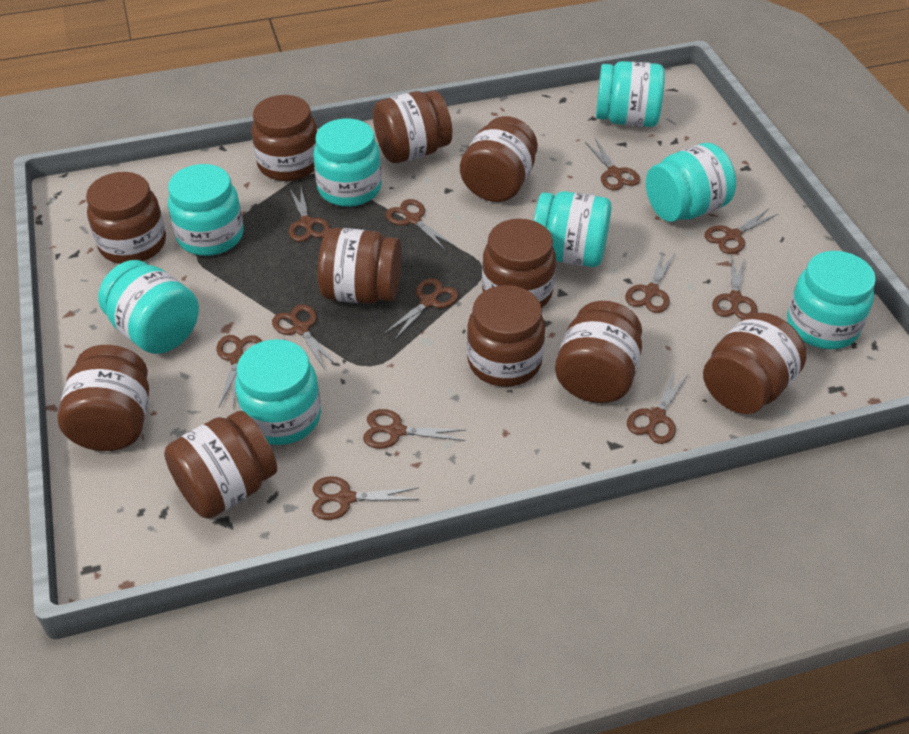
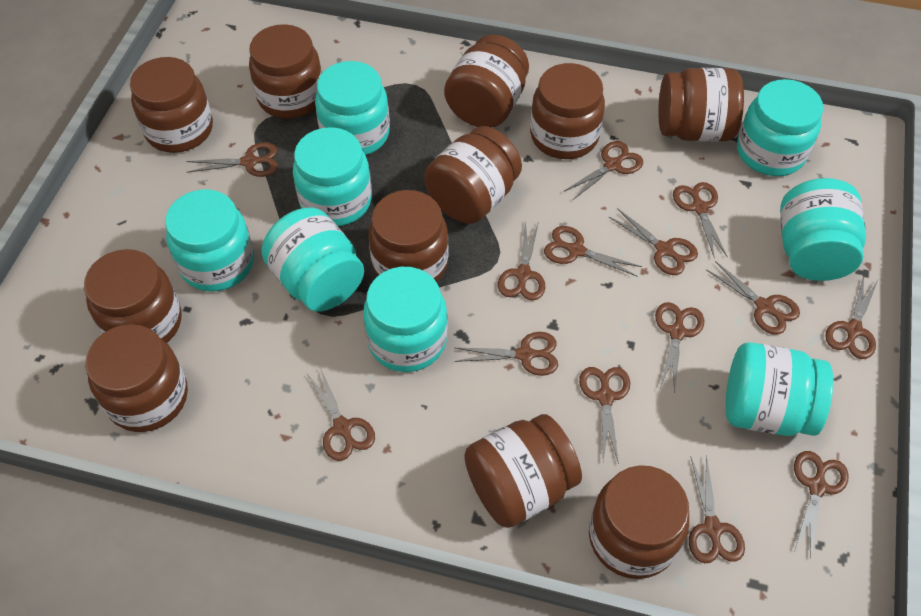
brown scissors: [217,335,262,408] [272,304,338,370] [289,187,330,242] [312,476,419,520] [363,409,466,449] [384,278,459,341] [385,199,456,251] [585,138,640,190] [625,252,675,313] [627,371,689,444] [704,209,778,254] [712,257,758,319] = 12 -> [186,142,278,177] [307,367,375,461] [455,332,558,376] [498,220,545,301] [544,226,642,277] [563,141,643,200] [579,367,630,464] [609,208,698,275] [655,302,704,394] [673,182,727,259] [689,454,745,563] [706,261,800,335] [794,451,849,559] [825,276,878,359] = 14

